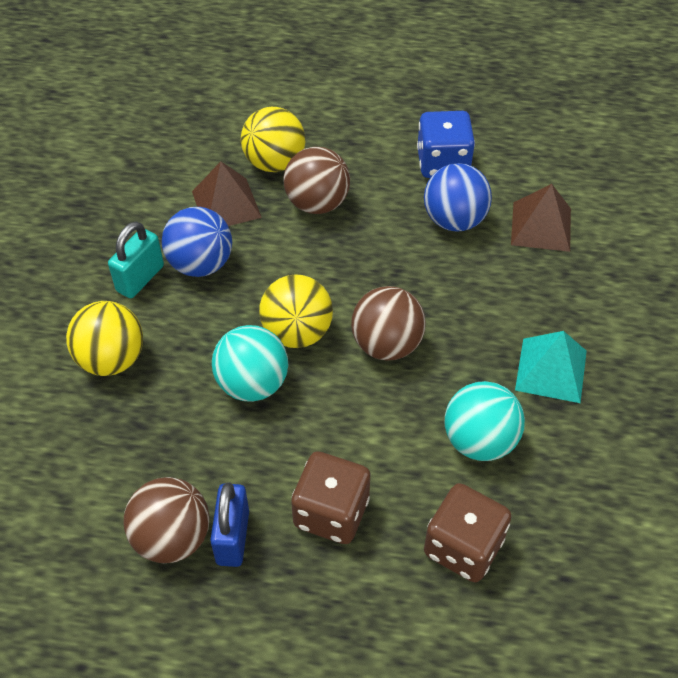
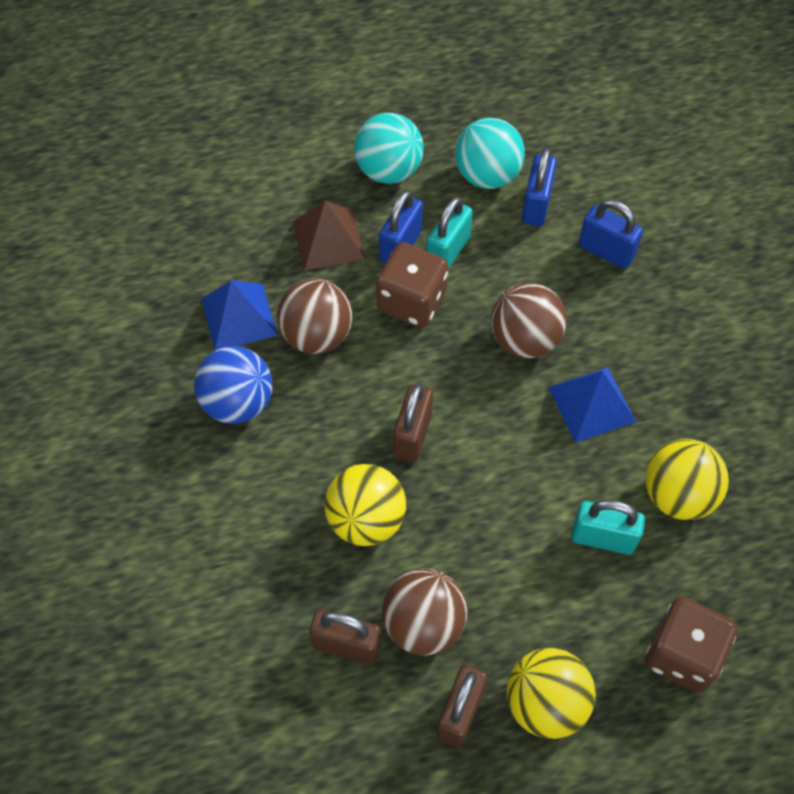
blue ball: [162,207,232,277] [424,163,492,232] = 2 -> [194,346,273,424] = 1
blue dice: [417,111,475,178] = 1 -> none = 0
blue padlock: [210,482,249,567] = 1 -> [379,190,423,264] [522,148,557,227] [579,199,643,269] = 3
blue pyramid: none = 0 -> [201,280,278,351] [548,367,636,443] = 2
brown padlock: none = 0 -> [310,609,381,665] [393,384,433,462] [436,664,488,748] = 3
brown pyramid: [192,161,262,226] [511,184,571,252] = 2 -> [293,201,365,271] = 1
turquoise padlock: [108,221,164,298] = 1 -> [426,197,473,269] [571,500,645,555] = 2
turquoise pyramid: [515,331,587,403] = 1 -> none = 0

